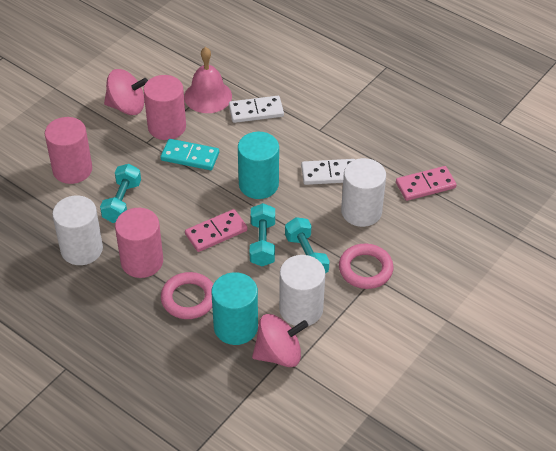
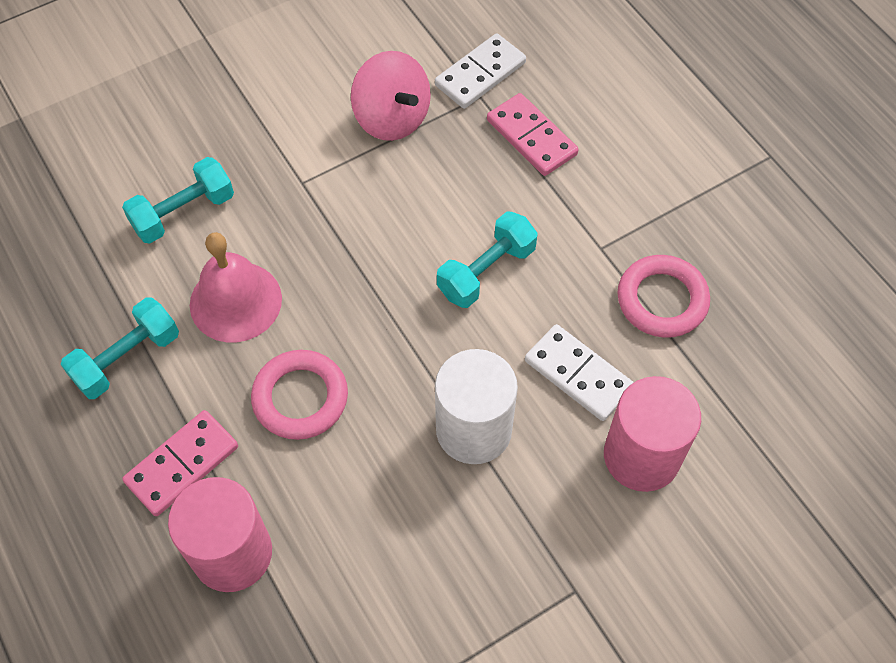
pink cylinder: [45,117,92,184] [115,208,163,278] [144,75,186,140] = 3 -> [168,477,272,592] [604,376,701,492] = 2
pink spinning top: [104,69,148,115] [252,314,308,367] = 2 -> [351,51,431,141] = 1
turquoise cylinder: [211,272,258,345] [238,132,279,199] = 2 -> none = 0
turquoise domino: [161,139,219,170] = 1 -> none = 0
white cylinder: [52,195,103,265] [279,255,325,326] [341,158,386,227] = 3 -> [435,349,518,464] = 1

